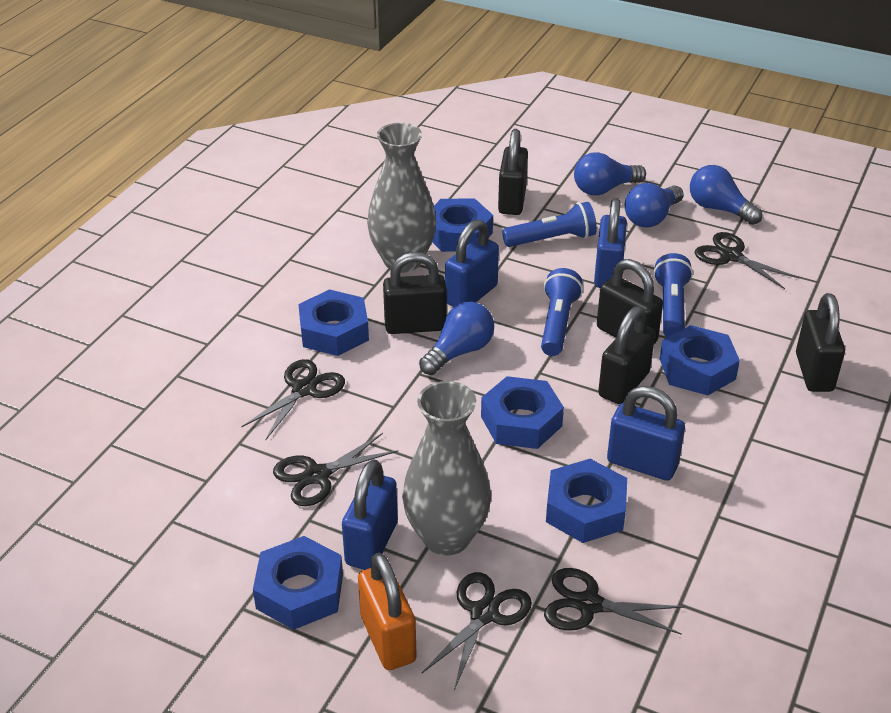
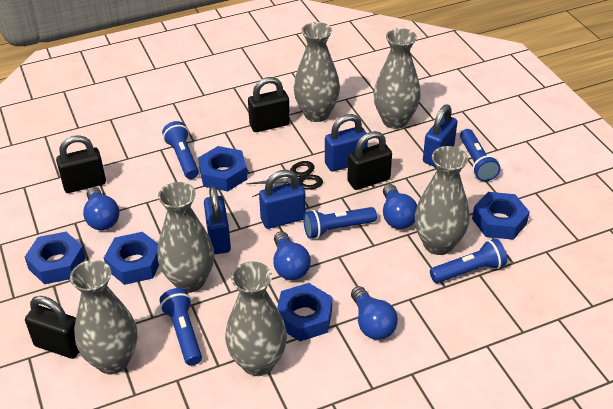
black padlock: [383,252,447,334] [498,129,528,215] [597,259,663,344] [598,306,655,404] [796,293,845,392] = 5 -> [25,296,79,359] [56,135,106,193] [248,77,290,132] [347,131,392,190] = 4
black scissors: [241,359,345,441] [273,433,398,506] [422,572,532,690] [544,568,685,635] [695,232,799,289] = 5 -> [246,161,323,197] = 1
blue flashlight: [502,202,597,247] [541,268,583,356] [653,253,693,337] = 3 -> [159,288,202,366] [162,121,199,179] [303,207,377,239] [430,238,507,283] [460,129,500,181] = 5
blue nut: [253,536,343,630] [298,289,369,356] [432,198,493,252] [481,376,564,449] [546,459,627,543] [660,325,740,395] = 6 -> [25,232,86,284] [104,232,159,285] [198,146,247,192] [277,283,332,341] [472,192,530,240] = 5
grey vase: [367,123,436,273] [402,381,491,556] = 2 -> [70,260,137,374] [157,182,214,293] [225,262,287,376] [294,22,340,122] [374,28,421,129] [415,146,470,255] = 6
orange padlock: [358,553,417,670] = 1 -> none = 0

